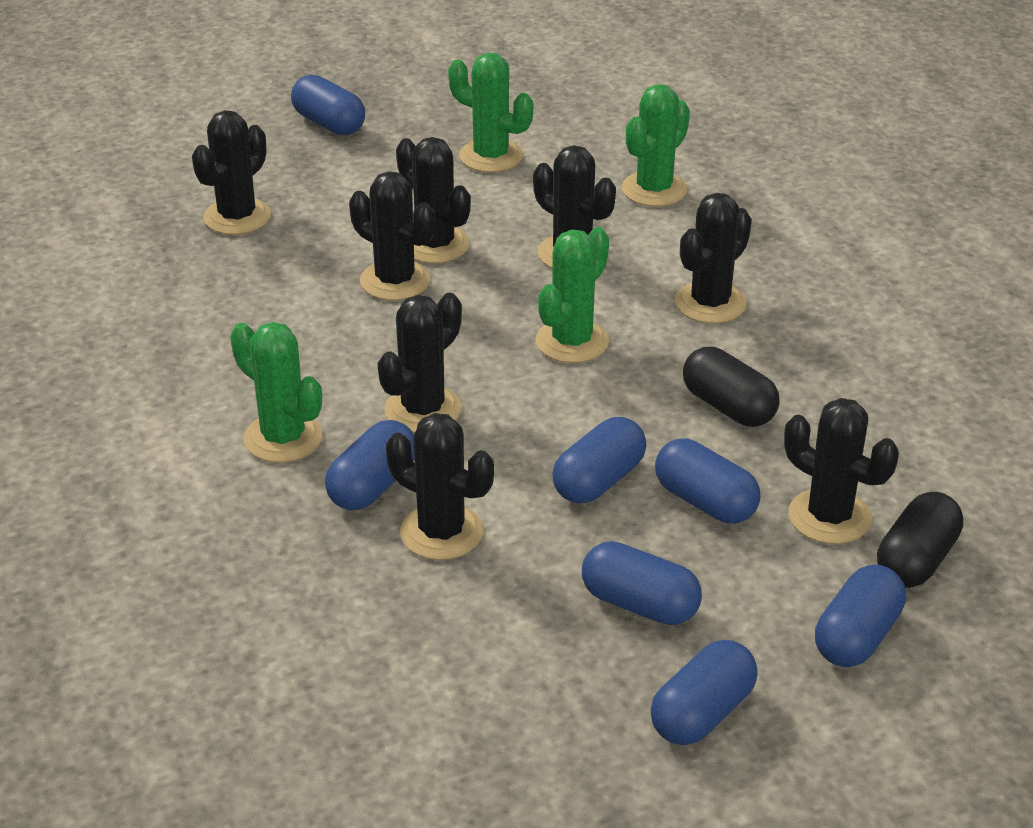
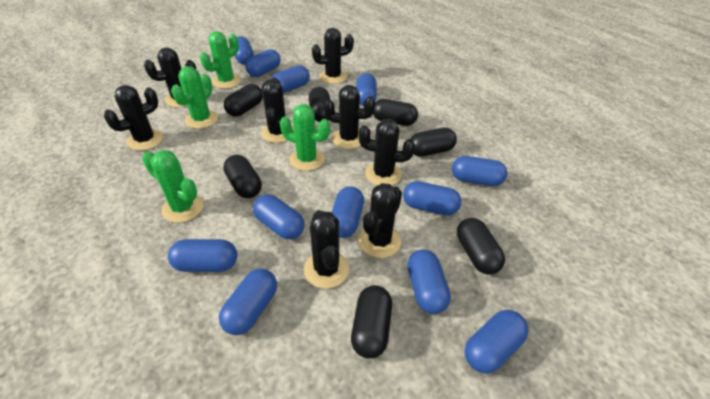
black capsule: [683,347,780,427] [877,492,963,588] = 2 -> [223,155,262,198] [224,84,263,116] [308,87,330,122] [351,285,392,359] [373,99,418,126] [410,127,457,157] [457,218,505,275] = 7
blue capsule: [291,75,365,135] [325,420,414,510] [552,417,647,503] [582,541,702,625] [650,640,758,745] [655,439,761,524] [815,565,906,667] = 7 -> [168,239,237,272] [219,269,277,335] [235,36,254,65] [245,49,281,77] [253,194,304,239] [271,66,310,93] [331,186,364,238] [356,73,377,106] [403,181,461,215] [407,249,451,314] [452,156,508,186] [465,310,529,374] = 12

